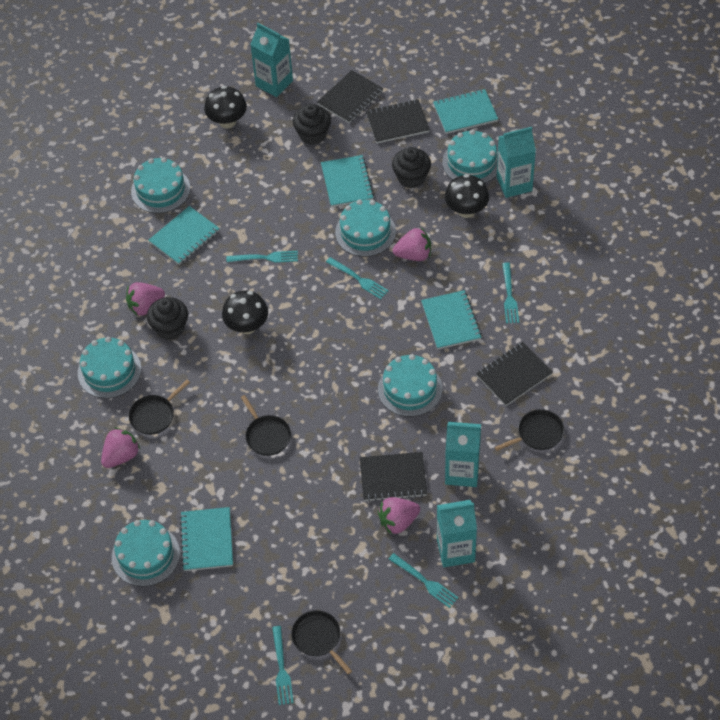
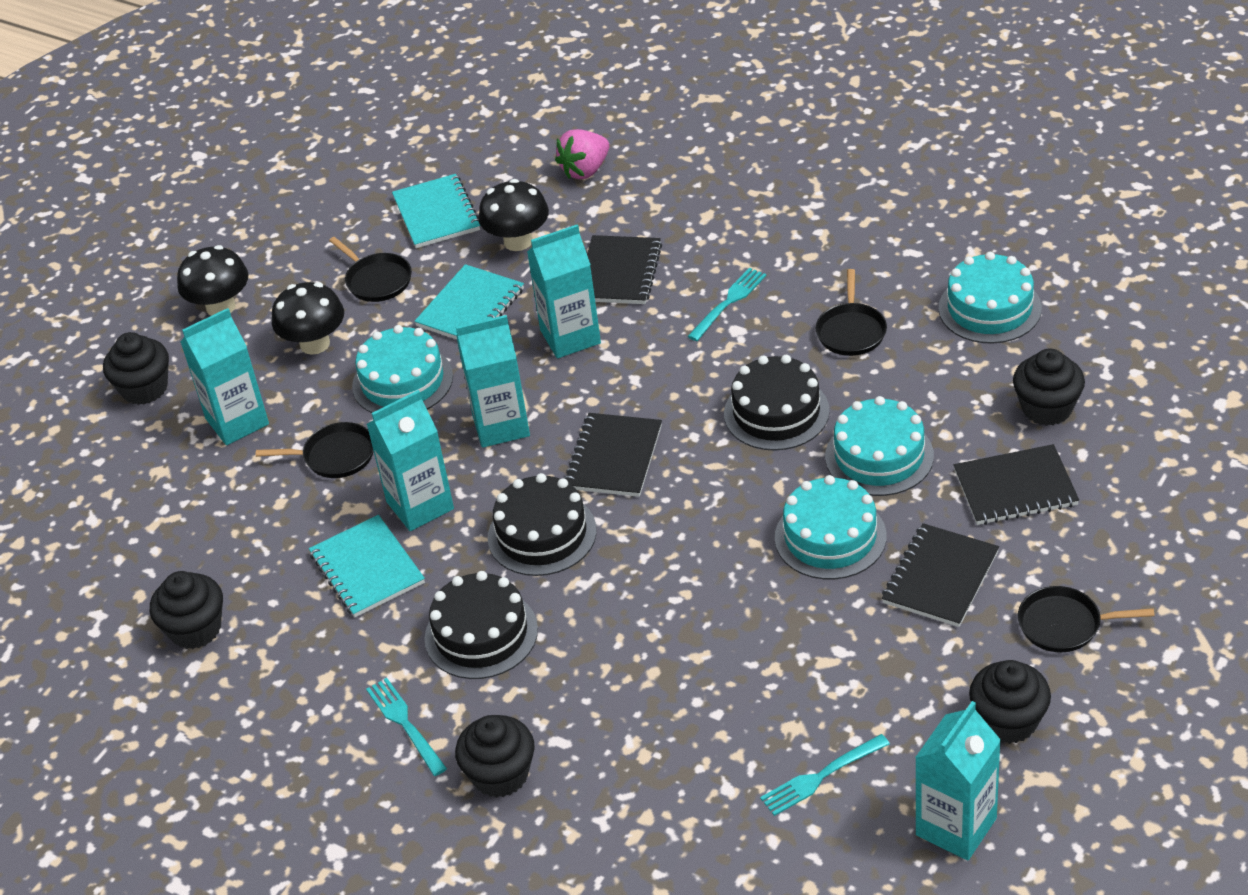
black cake: none = 0 -> [425,571,538,679] [488,473,597,576] [724,355,830,451] = 3
black cupcake: [147,297,188,340] [293,104,331,145] [392,147,431,188] = 3 -> [103,332,169,405] [150,571,223,649] [455,715,535,798] [969,660,1051,744] [1013,349,1085,426] = 5
pink strawberry: [101,427,140,468] [126,282,165,316] [378,497,420,535] [393,228,431,261] = 4 -> [555,129,609,179] = 1
turquoise cake: [78,337,141,398] [112,520,180,587] [131,157,190,213] [335,199,396,257] [378,354,442,417] [442,129,498,183] = 6 -> [352,325,453,413] [775,475,887,580] [825,396,934,496] [939,252,1042,344] = 4
turquoise carton: [250,23,293,97] [437,500,477,567] [445,422,481,487] [497,127,536,198] = 4 -> [181,308,269,445] [367,390,454,531] [456,315,530,448] [527,224,601,358] [915,701,1001,860] = 5
turquoise fork: [226,251,298,263] [272,626,294,705] [326,257,389,299] [389,553,459,608] [502,262,519,324] = 5 -> [366,678,447,776] [687,268,767,341] [760,734,890,816] = 3
turquoise notebook: [149,206,220,265] [180,507,233,571] [321,155,374,207] [421,290,482,349] [433,89,498,134] = 5 -> [309,515,425,617] [392,174,480,248] [414,264,524,339] = 3

